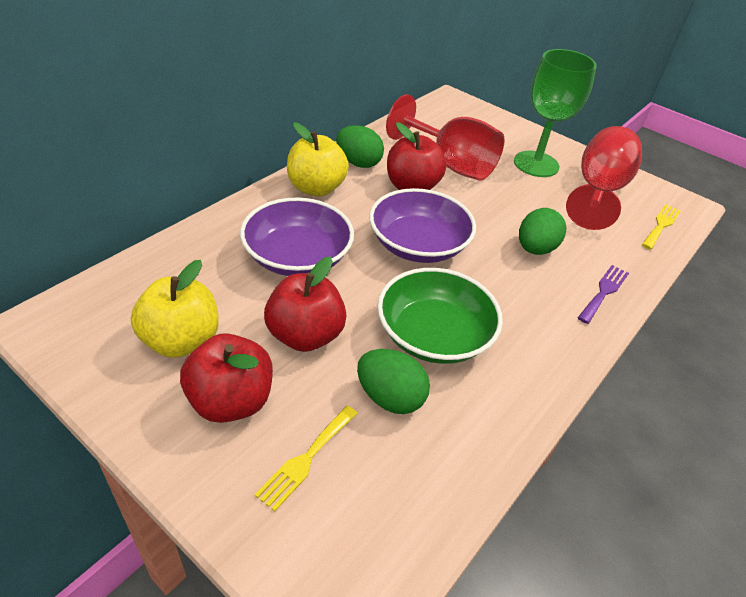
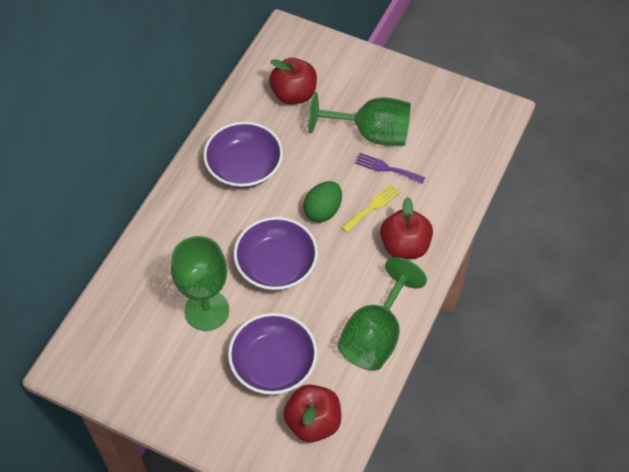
green bowl: [377,268,503,364] = 1 -> none = 0
green egg: [336,125,384,168] [357,349,430,414] [519,208,566,255] = 3 -> [303,181,342,222] = 1
green goblet: [514,49,597,177] = 1 -> [171,236,229,331] [308,92,411,146] [338,257,427,371] = 3
purple bowl: [240,198,354,276] [369,188,476,263] = 2 -> [203,121,283,188] [228,313,317,395] [234,217,318,290] = 3
red goblet: [386,94,505,181] [566,126,642,230] = 2 -> none = 0
yellow apple: [131,260,219,358] [287,122,349,196] = 2 -> none = 0
yellow fork: [255,406,358,512] [642,204,681,249] = 2 -> [341,184,400,232] = 1

